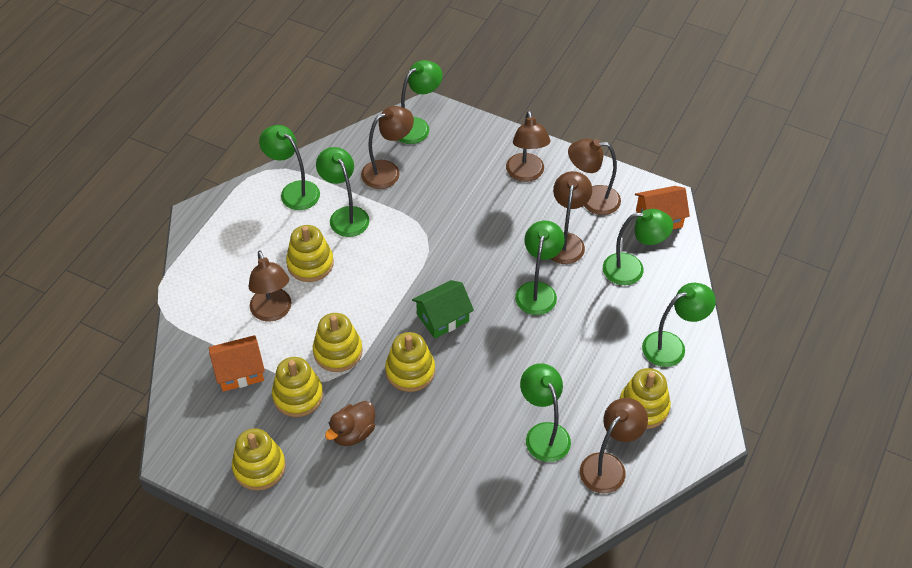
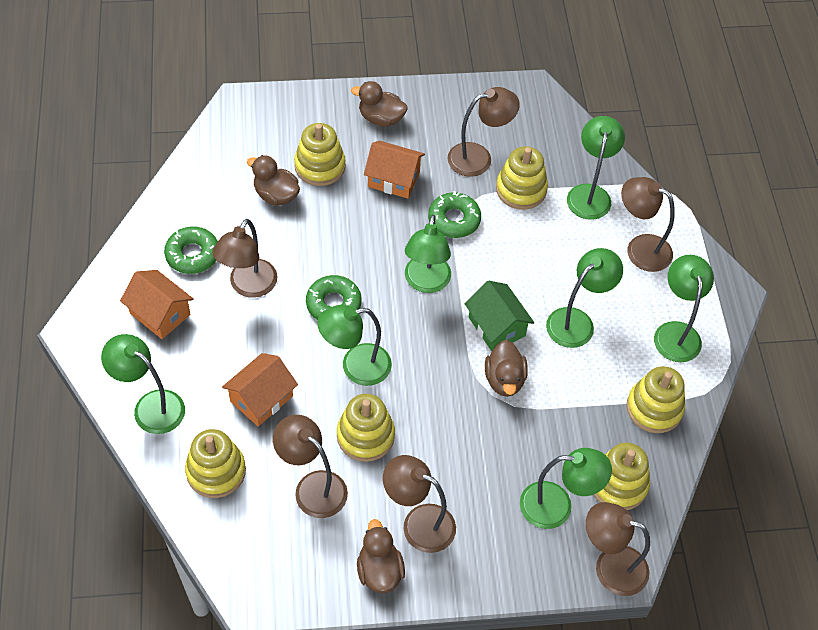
brown duck: [325,401,375,446] = 1 -> [247,155,300,205] [351,81,408,127] [357,519,405,593] [485,340,528,397] = 4
green donut: none = 0 -> [164,226,218,274] [306,275,362,320] [428,191,481,238] = 3
orange house: [209,335,265,392] [635,186,690,229] = 2 -> [120,270,194,339] [222,353,298,427] [364,141,425,199] = 3

